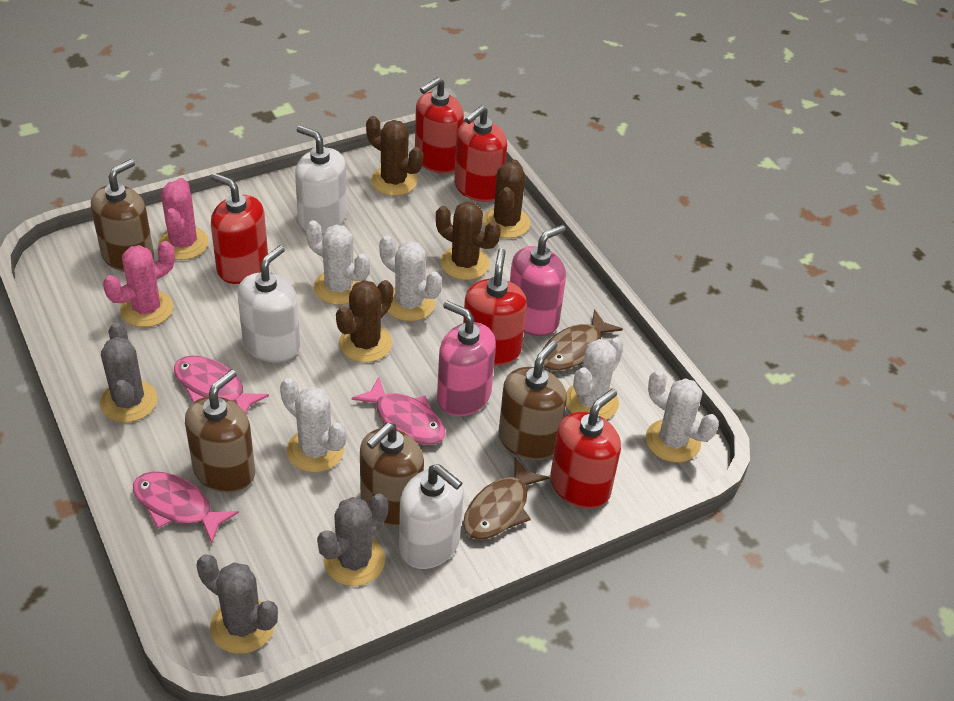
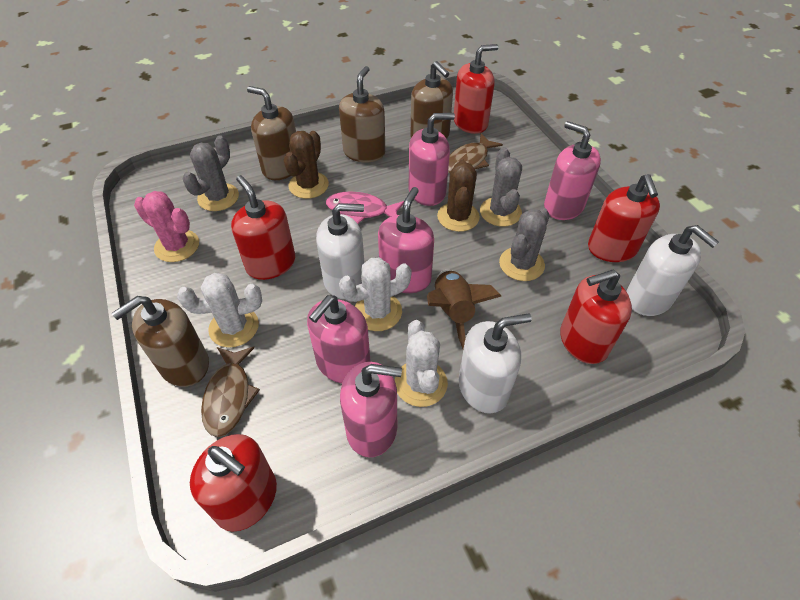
brown cactus: [336,280,393,362] [366,116,423,196] [436,201,501,280] [483,160,530,238] = 4 -> [284,131,329,199] [437,160,480,232] = 2
brown rocket: none = 0 -> [427,270,501,349] = 1
pink cactus: [103,241,175,327] [158,178,209,260] = 2 -> [134,191,199,262] = 1
pink fish: [133,472,239,543] [174,356,269,413] [351,377,445,445] = 3 -> [326,192,404,224] = 1
pink soap dispenser: [437,301,496,416] [510,225,566,336] = 2 -> [307,295,371,383] [340,362,402,457] [378,187,434,293] [408,113,455,206] [544,121,601,220] = 5
white cactus: [280,378,347,473] [306,220,370,305] [379,235,442,321] [566,337,624,420] [646,370,719,463] = 5 -> [177,273,262,348] [339,258,412,331] [395,320,448,407] = 3

